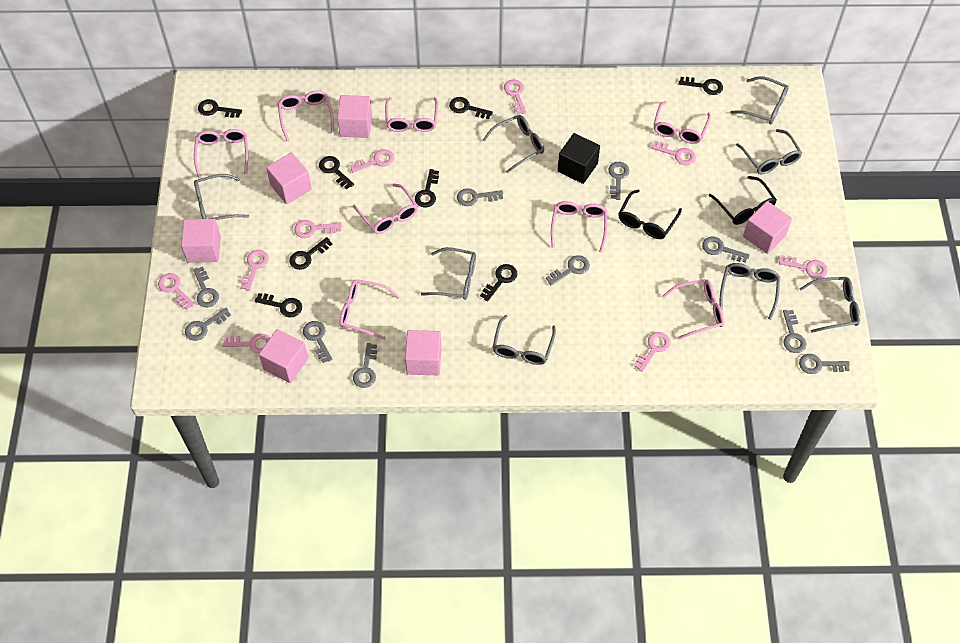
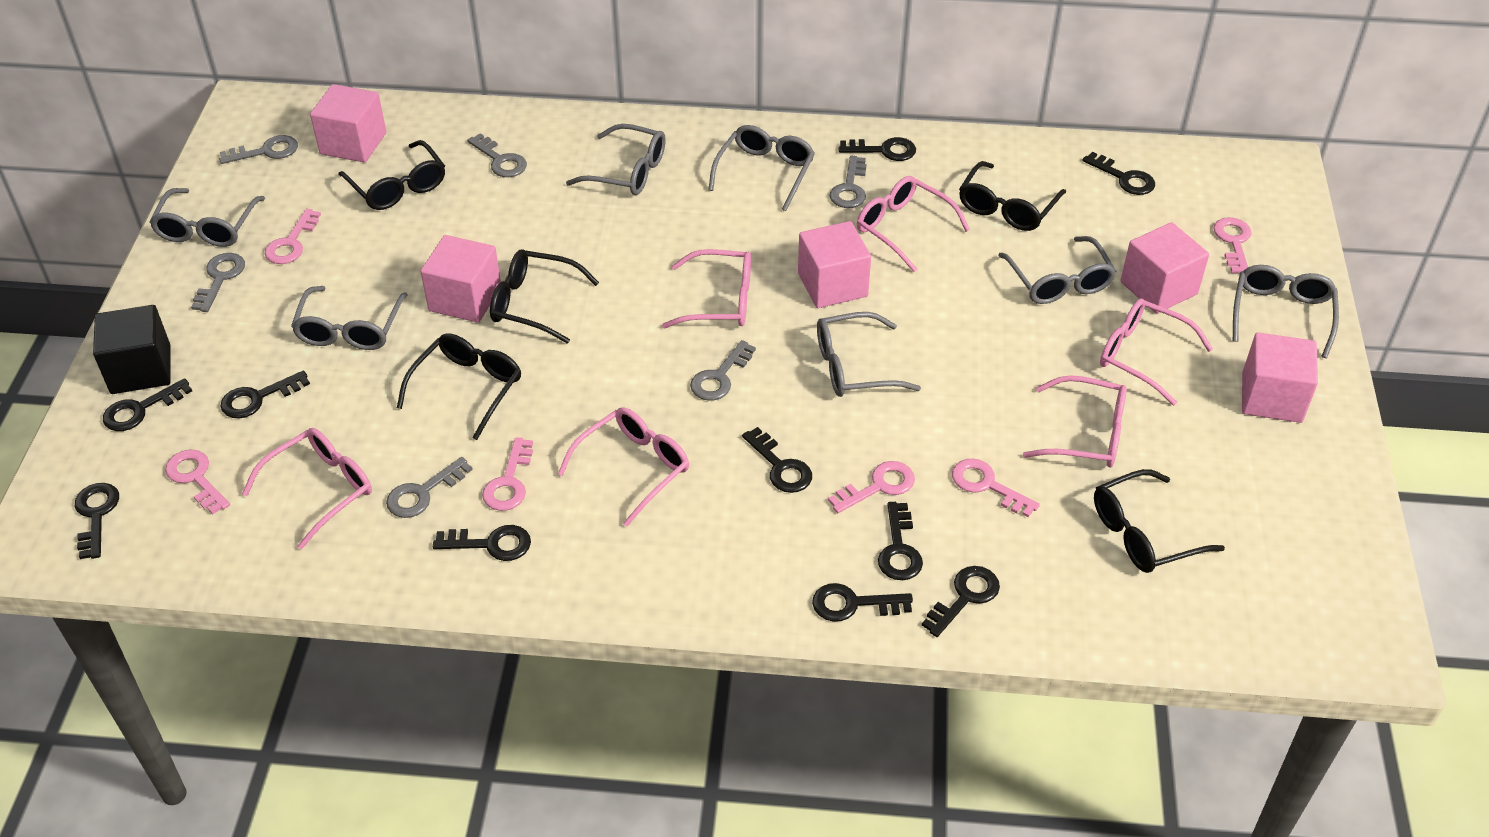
black glasses: [618,190,682,239] [709,176,777,225] = 2 -> [338,140,445,210] [397,334,521,440] [490,250,599,344] [959,161,1066,231] [1094,469,1225,573] = 5
black key: [198,99,242,118] [255,293,302,317] [289,237,332,270] [319,156,354,189] [415,169,439,207] [449,97,493,119] [480,264,517,302] [679,77,723,95] = 8 -> [75,483,119,559] [103,378,192,431] [220,370,310,418] [433,525,531,561] [742,427,812,493] [812,583,913,622] [838,137,916,161] [878,502,923,580] [922,566,1000,637] [1082,152,1155,195] = 10
grey glasses: [194,174,249,220] [421,247,476,300] [483,115,544,173] [493,315,556,365] [719,263,780,320] [731,76,789,124] [736,129,802,174] [800,277,860,333] = 8 -> [149,188,265,247] [291,286,407,350] [566,124,666,195] [708,125,815,211] [817,312,921,397] [998,236,1116,304] [1233,265,1339,358] = 7
grey key: [185,308,231,341] [193,267,219,307] [303,321,333,363] [353,343,377,388] [457,188,503,206] [546,255,590,285] [608,162,629,200] [702,237,750,263] [783,310,806,353] [799,354,850,374] = 10 -> [191,253,245,312] [219,135,298,164] [386,457,473,518] [467,133,527,177] [690,340,756,400] [830,156,867,208] = 6
pink cube: [181,219,221,263] [259,329,308,383] [266,152,312,204] [337,95,372,138] [405,330,441,375] [743,201,792,254] = 6 -> [310,84,387,163] [420,235,501,323] [798,221,871,308] [1121,222,1209,313] [1242,332,1318,423] = 5
pink glasses: [194,129,248,177] [278,90,334,141] [339,279,400,340] [353,184,418,234] [385,97,438,132] [551,201,607,253] [653,101,711,144] [662,279,724,340] = 8 -> [242,428,372,549] [558,407,689,527] [662,249,751,328] [857,176,970,272] [1023,375,1127,468] [1100,299,1213,405] = 6
pink key: [158,273,195,309] [222,334,271,354] [240,250,269,291] [294,220,342,238] [350,149,394,173] [504,80,527,115] [634,332,671,372] [651,141,696,165] [779,255,828,279] = 9 -> [165,450,230,514] [265,209,321,264] [482,437,533,511] [828,461,915,513] [952,459,1040,517] [1213,217,1252,273] = 6

